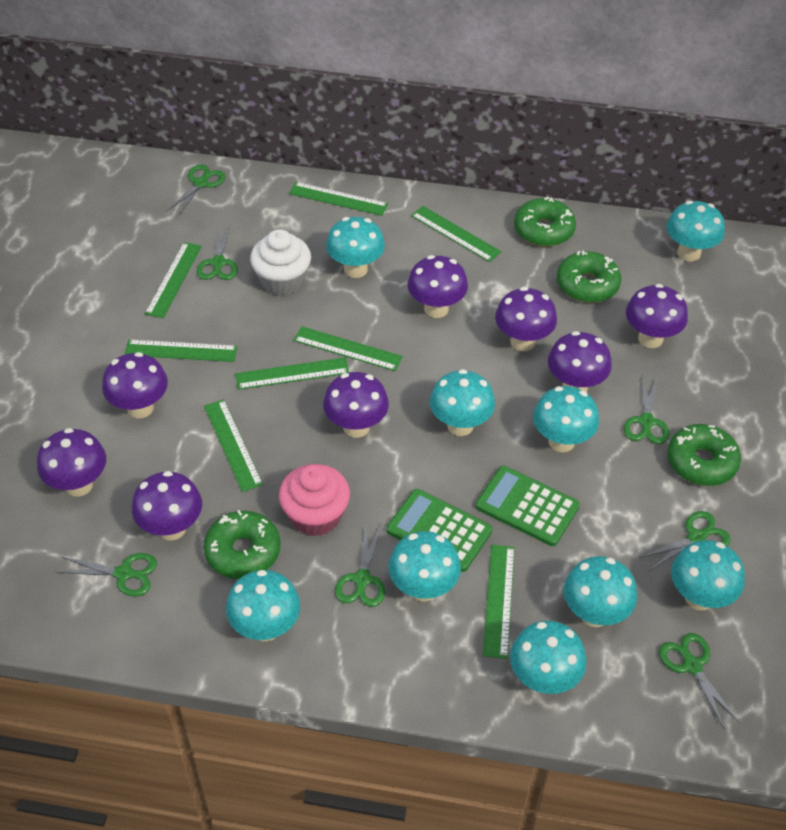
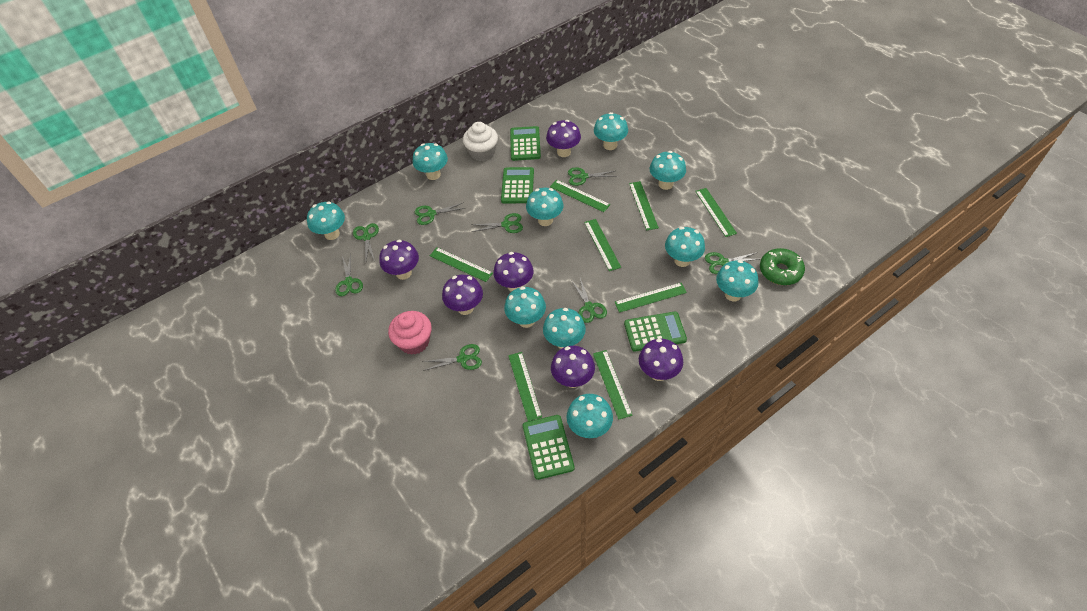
green calculator: [387,489,492,572] [475,466,580,546] = 2 -> [501,167,534,203] [510,126,541,161] [523,415,575,480] [624,311,687,352] = 4
green donut: [204,510,280,579] [514,196,576,247] [557,251,621,303] [668,424,741,486] = 4 -> [760,248,805,285] = 1
green scissors: [57,553,157,597] [166,164,226,216] [197,225,238,280] [335,523,385,607] [624,375,669,444] [639,511,731,571] [659,633,740,728] = 7 -> [335,254,363,296] [353,223,379,261] [415,202,465,225] [422,344,482,371] [472,213,523,233] [568,167,618,186] [571,278,607,323] [705,252,759,274] = 8
purple mushroom: [37,428,106,497] [102,352,168,418] [132,471,202,541] [323,372,389,438] [408,255,468,318] [495,287,557,351] [548,331,612,392] [626,284,688,348] = 8 -> [379,239,419,280] [442,275,483,315] [493,252,533,292] [546,120,581,157] [551,346,595,388] [639,339,683,381] = 6
turquoise mushroom: [226,570,300,641] [326,217,385,278] [388,531,461,602] [430,369,495,436] [510,621,587,694] [533,386,599,452] [564,556,637,627] [666,201,725,262] [671,540,745,611] = 9 -> [307,201,345,240] [413,143,448,180] [504,287,546,328] [526,188,563,226] [543,308,586,349] [566,394,613,438] [594,112,628,150] [649,151,686,190] [665,227,705,267] [716,260,758,301] = 10

